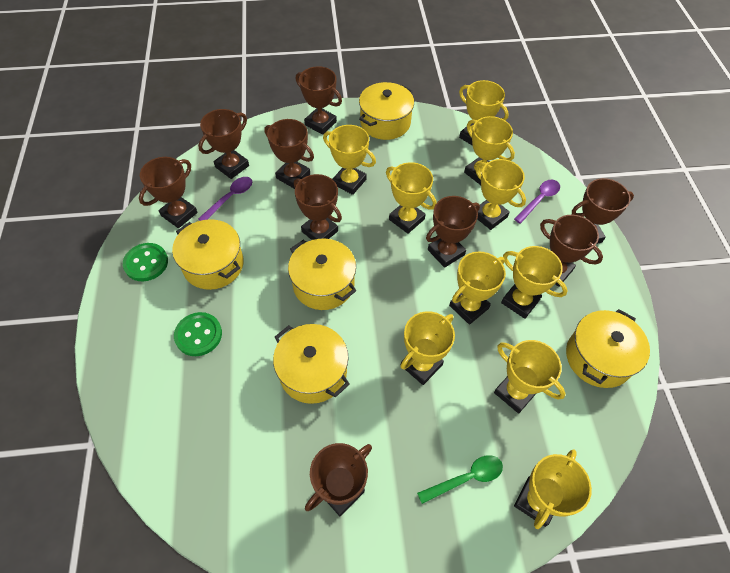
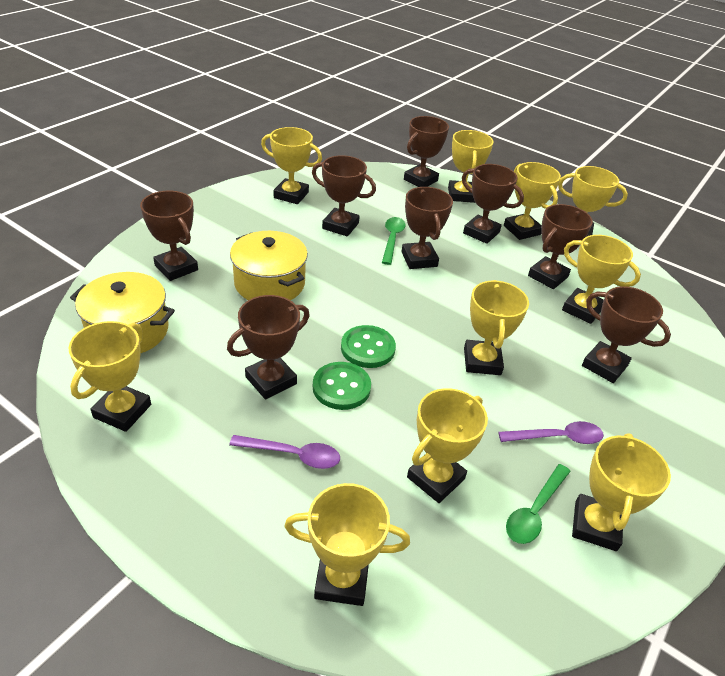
brown trophy: [139,157,198,228] [198,109,249,179] [264,119,314,189] [294,174,342,240] [296,66,342,135] [305,443,372,516] [426,196,480,268] [540,215,603,287] [572,178,634,244] = 9 -> [140,191,198,281] [227,295,310,399] [312,155,376,237] [401,187,453,269] [404,116,449,187] [462,164,524,244] [528,204,593,289] [582,286,671,383] = 8
green spoon: [417,455,503,504] = 1 -> [382,217,406,265] [506,464,571,544] = 2
yellow pot: [172,219,244,290] [273,324,350,404] [288,239,356,310] [359,82,414,140] [566,309,650,388] = 5 -> [70,272,175,353] [230,231,308,300] = 2

